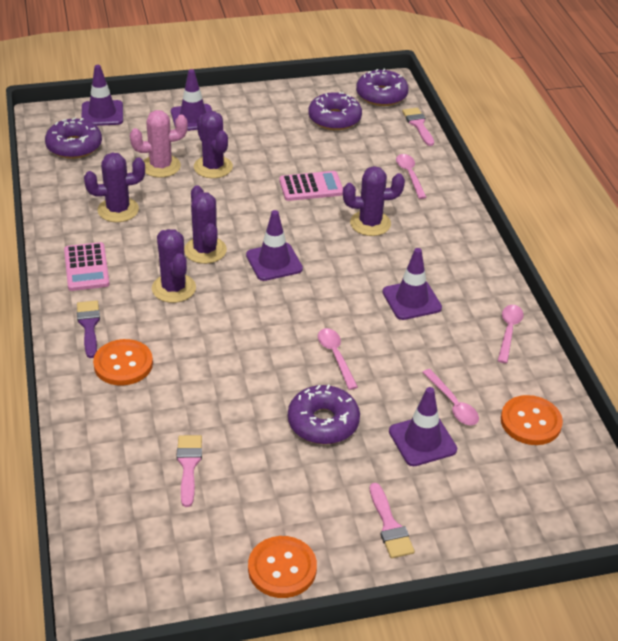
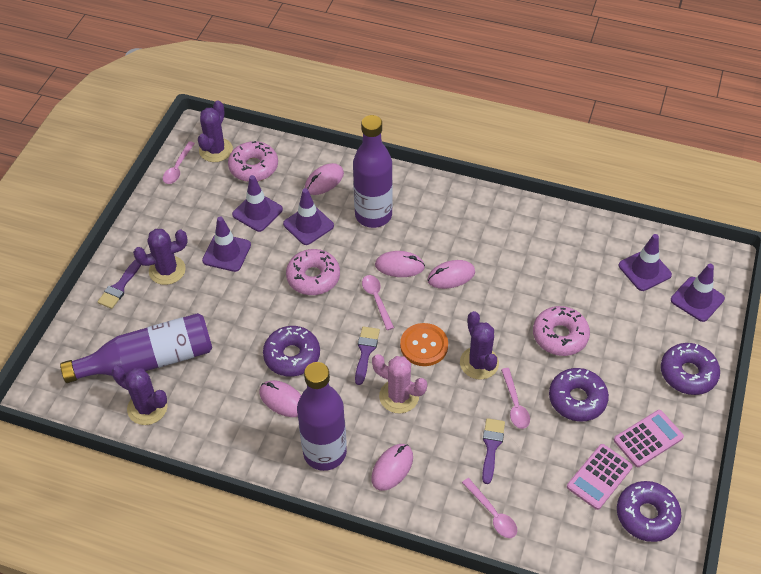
orange button: [93,339,153,385] [248,536,317,598] [501,395,563,445] = 3 -> [400,323,448,366] = 1
pink brush: [176,435,202,507] [370,483,415,558] [402,108,434,146] = 3 -> none = 0
pink donut: none = 0 -> [228,141,278,182] [286,249,340,295] [533,306,590,356] = 3
pink mouse: none = 0 -> [259,380,301,417] [305,163,344,195] [371,444,413,491] [375,251,425,277] [427,260,475,289] = 5
purple bottle: none = 0 -> [60,313,212,383] [297,362,347,471] [353,115,393,228] = 3
purple brush: [77,300,100,358] = 1 -> [97,259,141,309] [355,326,380,385] [482,418,505,484] = 3
purple cactus: [84,153,145,222] [152,229,196,303] [184,185,227,264] [194,111,233,178] [343,166,405,236] = 5 -> [112,366,168,425] [133,229,188,285] [198,101,233,162] [460,311,499,380] = 4

